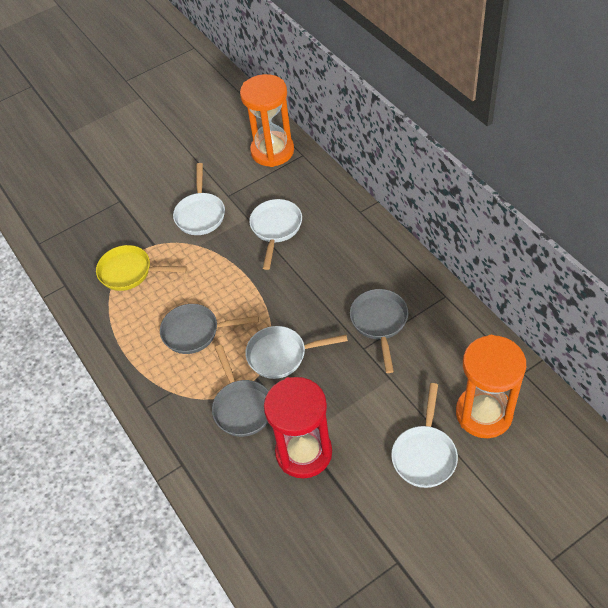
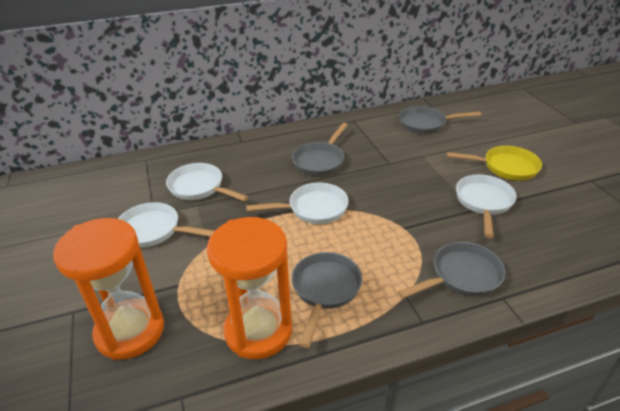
grey pan: [160,304,259,354] [212,345,268,437] [350,289,409,373] = 3 -> [292,123,348,176] [292,252,362,348] [398,242,505,299] [399,106,481,134] = 4
red hourglass: [264,377,332,478] = 1 -> none = 0

